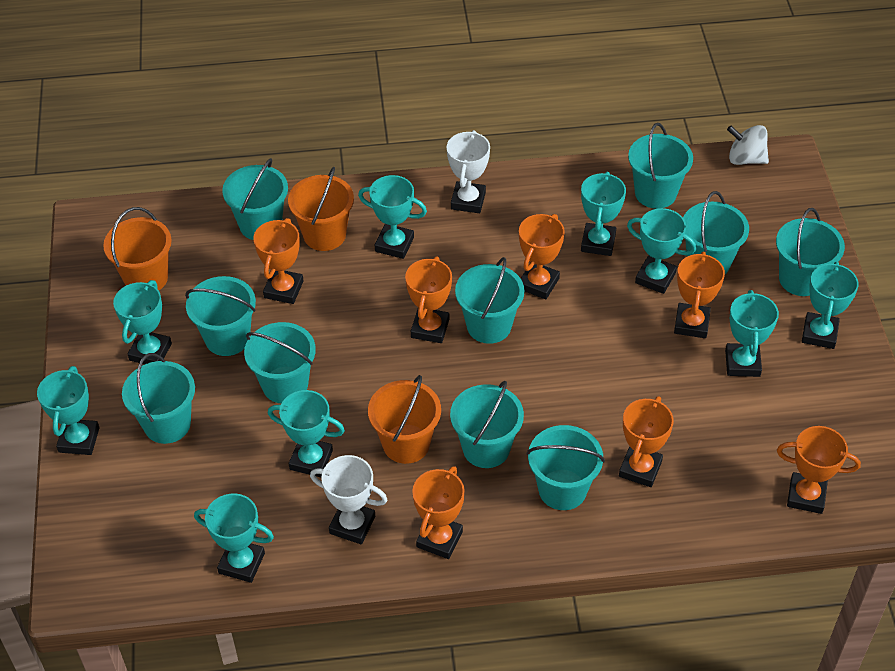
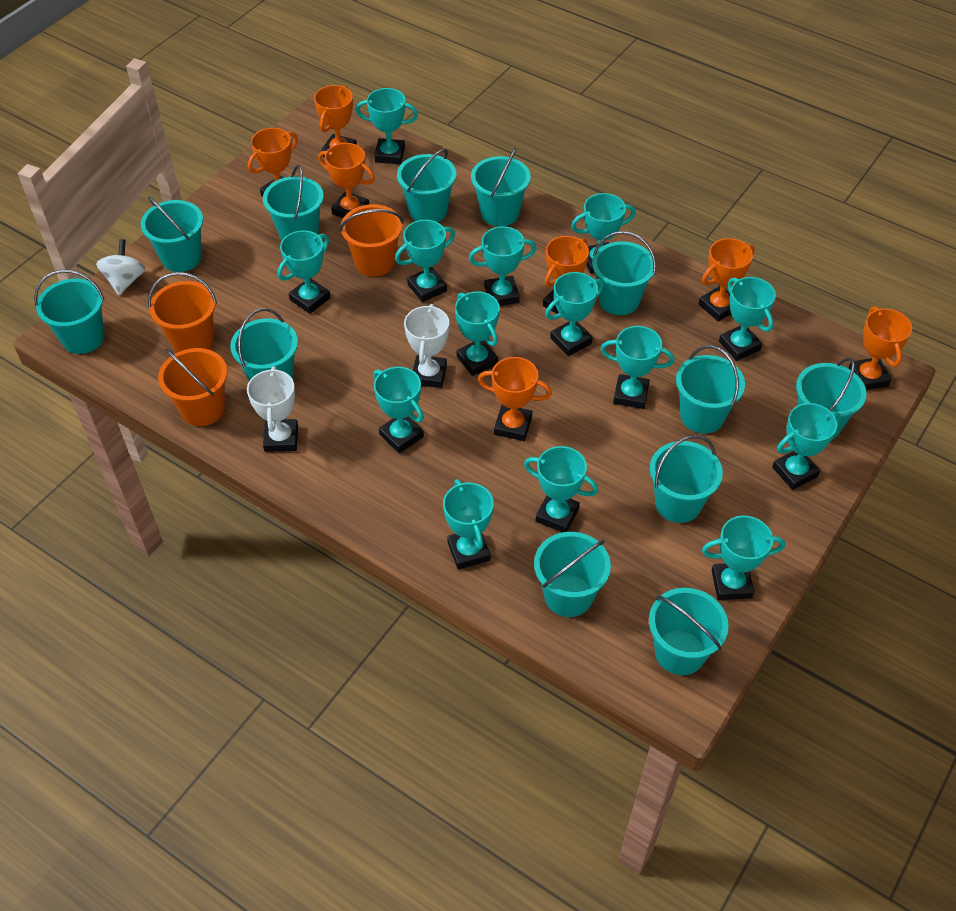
turquoise bucket: [122,353,195,444] [185,276,256,356] [222,158,288,240] [244,322,316,403] [450,381,524,468] [455,257,524,344] [527,425,605,510] [628,123,693,209] [683,191,749,274] [776,208,845,296] = 10 -> [34,269,105,354] [141,196,203,272] [230,308,298,381] [263,165,324,241] [397,149,456,222] [471,148,531,226] [534,532,611,617] [592,231,656,315] [649,588,729,675] [650,435,723,523] [676,345,745,434] [796,358,867,439] = 12
turquoise trophy: [37,366,99,455] [113,280,172,364] [194,493,274,583] [268,390,345,477] [358,175,427,259] [581,172,626,256] [627,208,696,294] [725,290,779,377] [802,262,859,349] = 9 -> [277,230,331,314] [356,88,418,164] [374,367,424,453] [395,220,455,302] [443,479,494,569] [455,292,500,376] [469,226,537,306] [524,446,598,532] [545,272,604,356] [571,193,636,274] [600,326,675,409] [702,516,785,600] [719,277,776,361] [772,403,840,490] = 14

